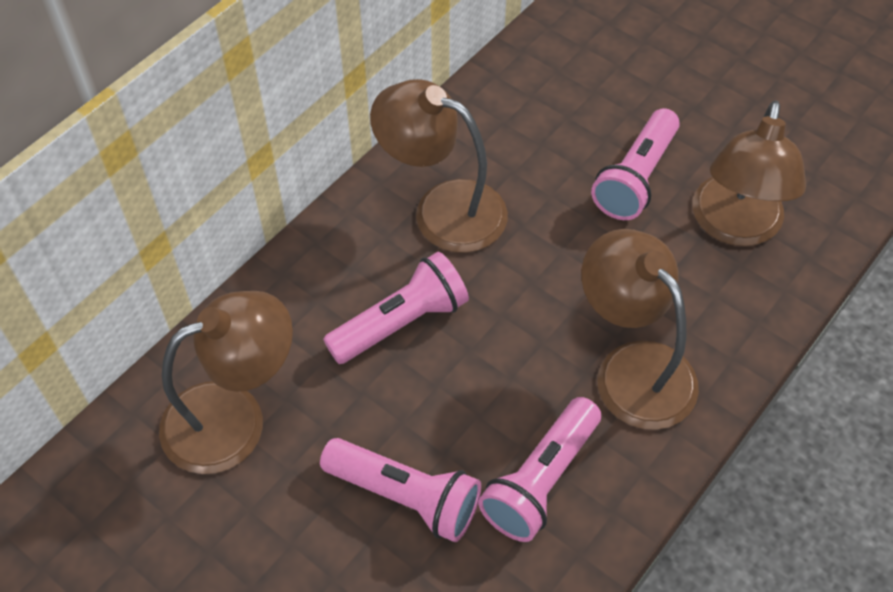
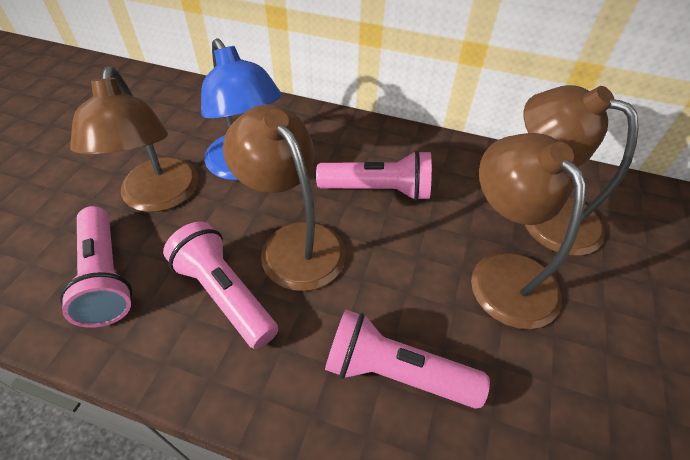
blue lamp: none = 0 -> [201,38,282,180] = 1

